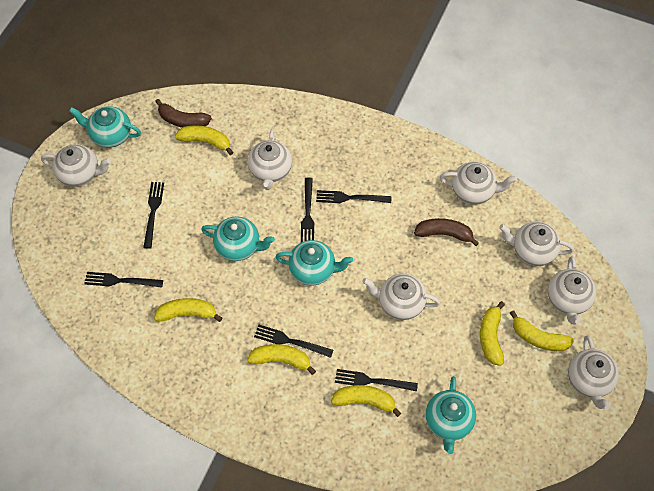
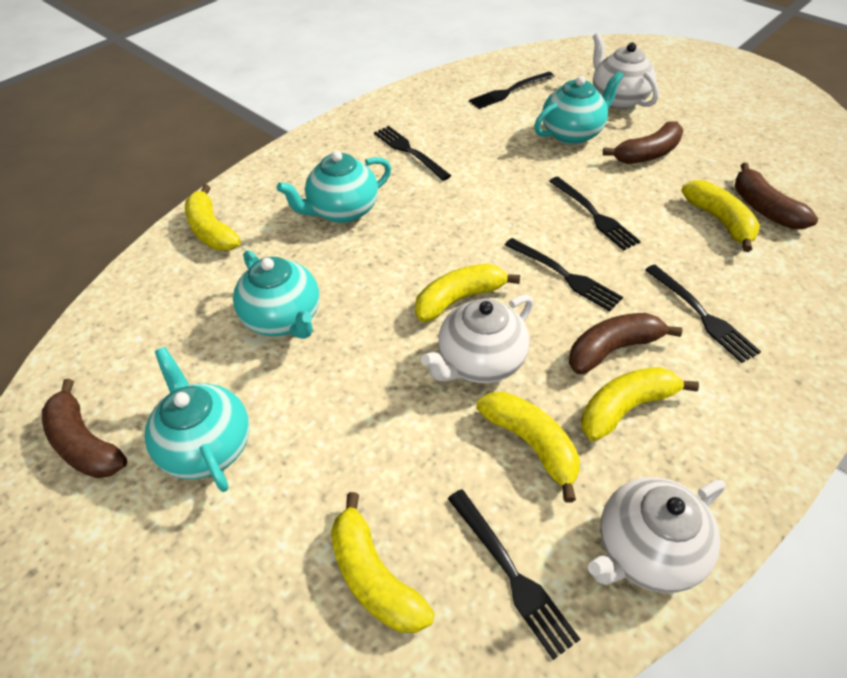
brown banana: [155,99,212,127] [414,218,479,246] = 2 -> [42,379,127,478] [569,313,682,374] [603,121,683,164] [735,163,818,229] = 4
white teapot: [41,144,111,187] [248,129,292,190] [362,274,440,320] [440,162,517,205] [499,221,574,266] [548,256,596,324] [568,335,619,410] = 7 -> [421,294,534,383] [588,477,726,593] [593,33,659,109] = 3

